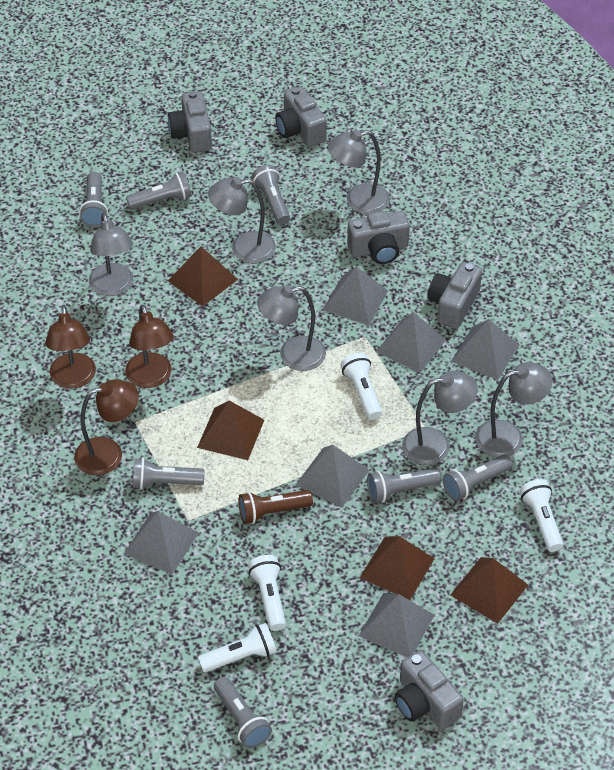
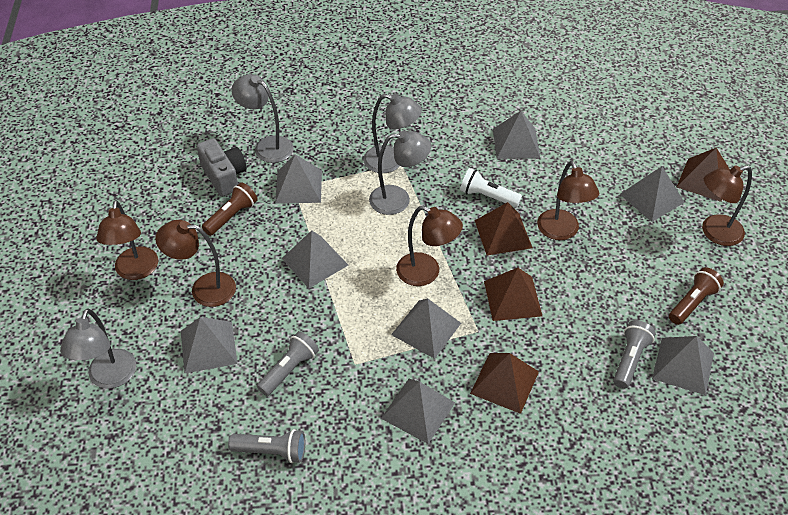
brown flashlight: [239,490,313,524] = 1 -> [202,182,258,236] [669,267,724,325] = 2
brown lamp: [45,305,96,388] [74,379,139,475] [125,304,174,388] = 3 -> [96,200,158,280] [155,220,236,307] [396,206,463,286] [537,161,599,240] [702,165,752,246] = 5
grey camera: [168,91,212,152] [275,87,327,147] [347,211,410,264] [394,650,464,729] [428,262,482,329] = 5 -> [197,138,247,197] = 1
grey flashlight: [79,172,108,227] [126,172,192,210] [133,458,205,490] [214,677,272,748] [252,165,290,225] [367,468,441,503] [443,455,512,501] = 7 -> [228,429,305,463] [257,331,319,396] [613,320,656,389] = 3
grey lamp: [89,213,133,296] [208,177,276,263] [257,285,326,371] [328,130,390,214] [402,371,478,465] [475,362,552,457] = 6 -> [60,308,136,389] [231,74,294,163] [363,94,422,173] [369,131,431,215] = 4
grey pyramid: [124,511,199,575] [296,445,369,508] [323,266,388,325] [359,593,435,657] [376,312,446,373] [451,319,519,380] = 6 -> [181,317,237,374] [275,154,322,204] [282,230,348,288] [381,379,455,444] [391,298,461,359] [493,111,540,159] [620,166,685,222] [652,336,714,395] = 8
white flashlight: [198,623,277,672] [248,555,286,631] [341,353,382,420] [520,479,563,552] = 4 -> [460,168,522,207] = 1

